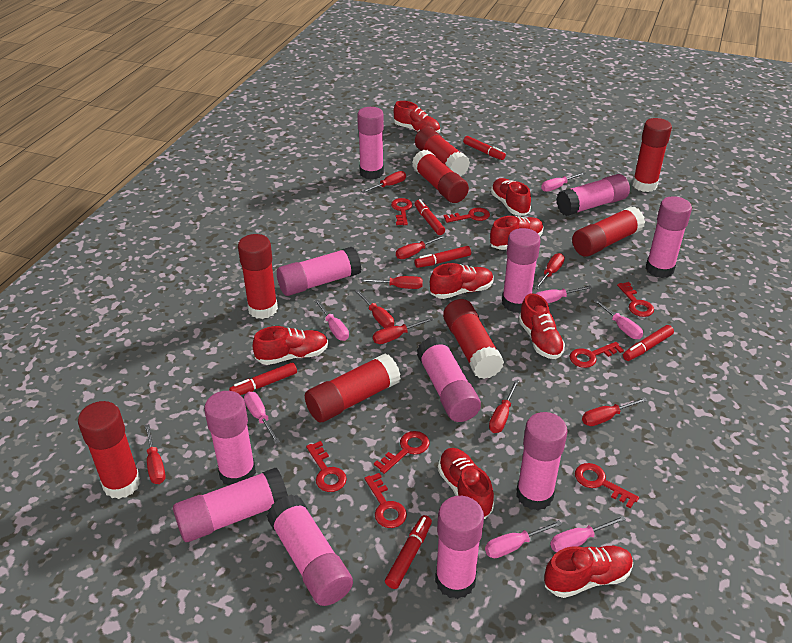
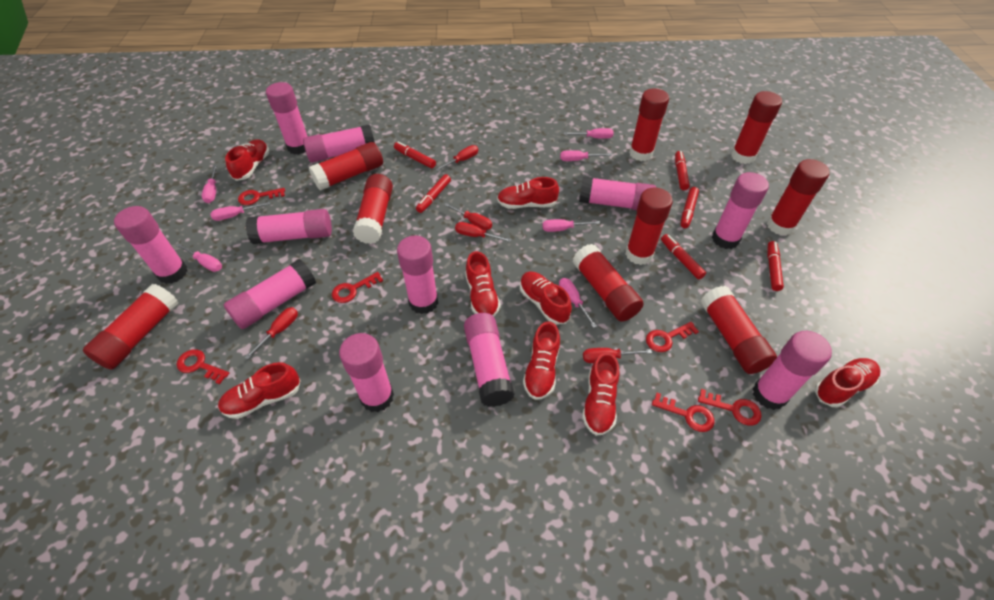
red glue stick: [78,401,140,499] [238,234,278,319] [305,353,401,422] [412,150,469,203] [415,127,470,176] [443,299,504,379] [572,206,645,257] [632,118,672,192] = 8 -> [82,284,178,370] [309,142,383,191] [353,174,393,244] [573,244,644,322] [625,188,673,265] [629,89,669,161] [701,286,777,374] [731,91,782,164] [767,159,830,236] = 9
red key: [306,441,347,492] [365,473,407,528] [374,431,429,474] [391,198,412,225] [444,208,490,223] [570,342,624,368] [575,463,639,509] [617,282,654,317] = 8 -> [177,349,229,385] [238,188,285,205] [332,272,383,303] [646,322,699,352] [652,393,714,432] [698,389,762,426] = 6
red screwdriver: [144,424,166,484] [355,290,394,328] [360,276,423,289] [361,171,406,193] [373,317,434,344] [396,235,446,259] [489,380,519,433] [534,253,565,289] [582,397,647,426] = 9 -> [245,307,298,359] [435,145,478,171] [444,203,492,230] [455,222,512,242] [583,348,652,363] = 5

